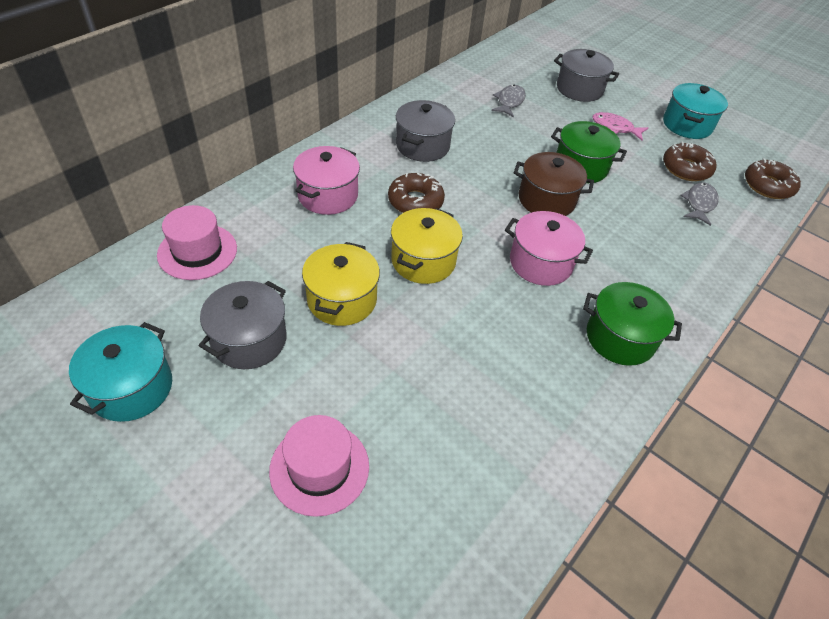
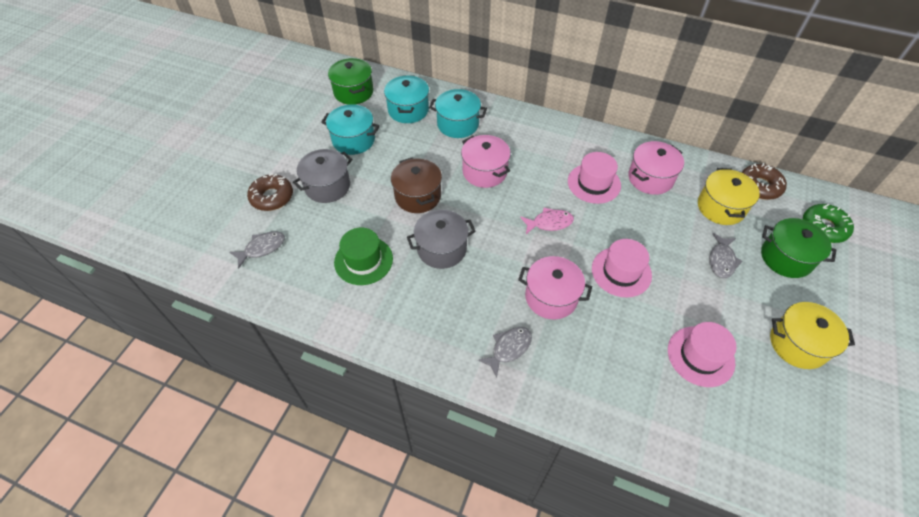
brown donut: [388,173,445,213] [663,141,717,181] [745,158,801,199] = 3 -> [247,173,293,211] [742,163,787,200] = 2
green donut: none = 0 -> [803,204,854,243] = 1
green hat: none = 0 -> [334,228,393,285] = 1
grey fish: [491,85,526,117] [680,182,719,226] = 2 -> [230,231,285,269] [478,327,532,378] [709,233,743,278] = 3
grey pot: [199,281,286,369] [396,100,455,162] [554,49,619,102] = 3 -> [293,149,353,203] [407,210,476,269] = 2
pink hat: [157,205,237,280] [269,415,369,517] = 2 -> [568,152,621,204] [592,239,652,297] [668,322,736,387] = 3
pink pot: [293,146,360,215] [505,211,593,286] = 2 -> [461,135,511,188] [518,256,592,319] [628,141,684,195] = 3
turquoise pot: [69,322,172,422] [663,83,728,139] = 2 -> [321,104,380,155] [384,75,429,123] [429,89,487,138] = 3

